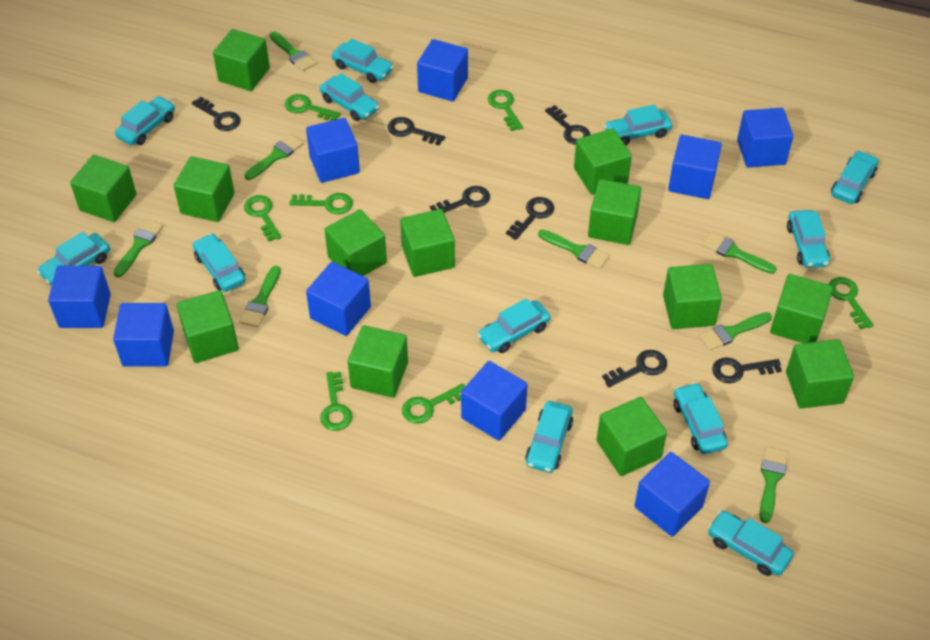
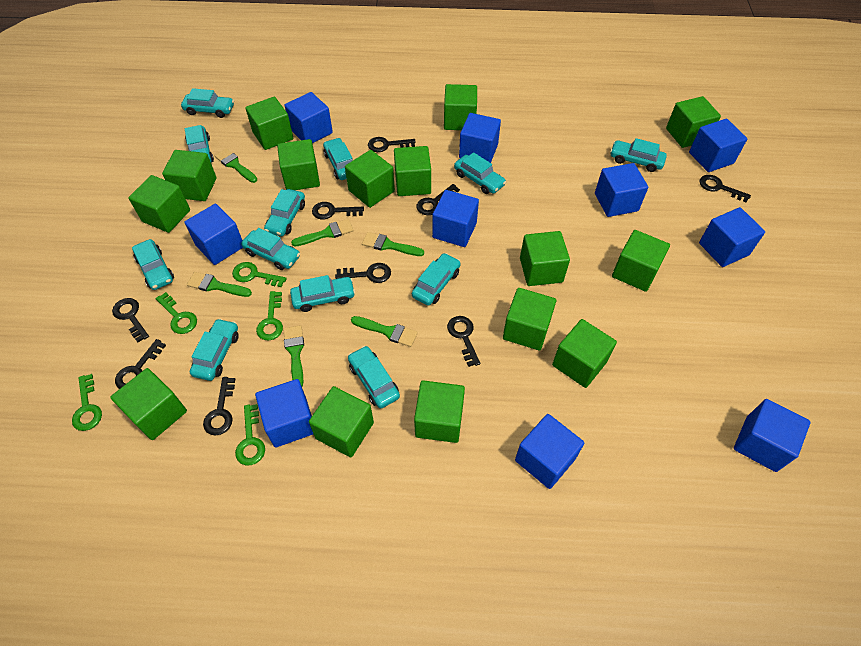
black key: [192,97,241,131] [387,117,445,145] [430,186,490,213] [506,197,554,240] [545,105,590,145] [602,350,667,387] [712,357,782,383] = 7 -> [112,298,149,342] [115,339,166,389] [203,377,235,436] [312,202,364,220] [335,263,391,283] [368,137,416,152] [416,184,460,215] [447,316,480,367] [699,175,751,202] = 9
blue cube: [48,266,111,328] [113,303,174,367] [306,118,360,183] [306,262,371,336] [417,39,468,101] [461,361,528,441] [635,452,710,537] [668,135,722,199] [737,108,793,168] = 9 -> [184,204,243,265] [255,379,313,448] [285,92,333,143] [432,190,479,247] [459,113,501,163] [515,414,584,489] [595,163,648,217] [689,119,747,172] [699,207,765,267] [734,399,811,472] = 10
green brush: [114,219,164,277] [239,266,281,327] [245,134,304,180] [270,31,316,71] [538,230,610,269] [699,312,772,351] [703,232,776,274] [760,446,788,523] = 8 -> [187,272,252,297] [215,148,257,183] [283,325,304,387] [291,219,354,247] [351,316,418,347] [362,232,424,256] = 6
green cube: [70,155,137,222] [174,156,235,222] [176,290,239,363] [213,29,270,91] [324,209,387,276] [348,325,408,398] [400,209,455,277] [574,129,632,195] [588,179,641,245] [597,397,667,476] [663,264,722,329] [770,274,833,343] [786,339,854,409] = 13 -> [110,368,187,440] [128,175,190,233] [162,150,217,201] [245,97,293,150] [277,139,320,190] [309,386,374,457] [345,150,395,208] [394,146,431,196] [414,380,465,443] [444,84,477,130] [503,288,556,351] [520,231,570,286] [552,319,617,388] [612,230,670,292] [666,96,721,148] = 15
green key: [244,195,281,241] [284,94,341,121] [289,193,353,214] [320,372,352,431] [402,383,465,424] [488,90,523,131] [828,277,874,330] = 7 -> [72,374,102,431] [156,292,197,334] [232,262,287,287] [235,404,265,465] [256,291,283,341] = 5

